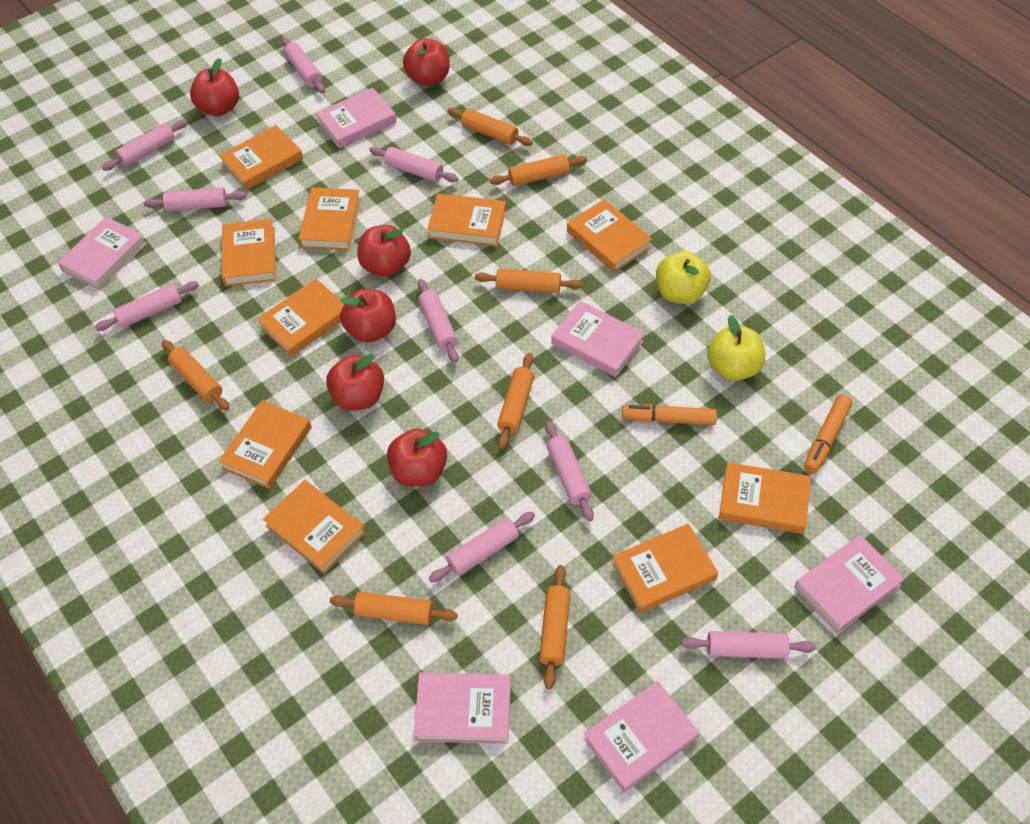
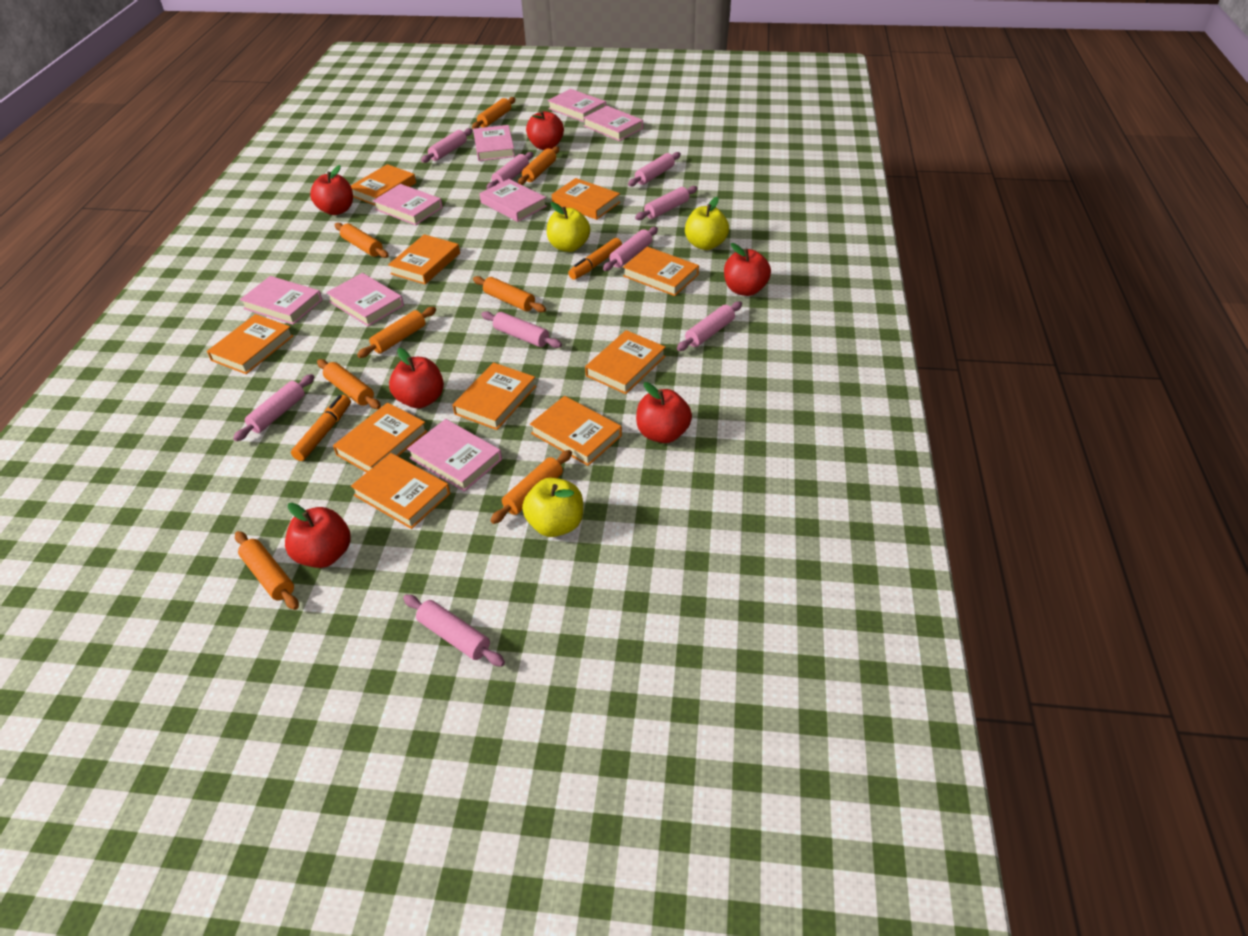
orange rolling pin: [162,340,229,411] [330,591,458,625] [448,108,533,146] [475,268,583,293] [490,155,587,186] [497,353,534,449] [539,565,570,689] = 7 -> [235,531,299,610] [317,359,381,409] [335,223,389,258] [357,307,436,358] [472,97,516,129] [473,276,546,312] [490,450,572,524] [518,146,559,185] = 8
pink book: [58,216,147,290] [316,88,397,149] [414,672,511,744] [551,301,645,377] [584,681,699,792] [794,535,904,634] = 6 -> [240,276,322,325] [326,273,404,326] [373,184,443,225] [407,419,502,492] [473,125,515,161] [480,179,547,222] [548,89,606,122] [583,106,643,141] = 8
yellow apple: [656,251,711,304] [707,315,765,381] = 2 -> [522,478,583,537] [547,202,590,252] [685,197,729,250] = 3

